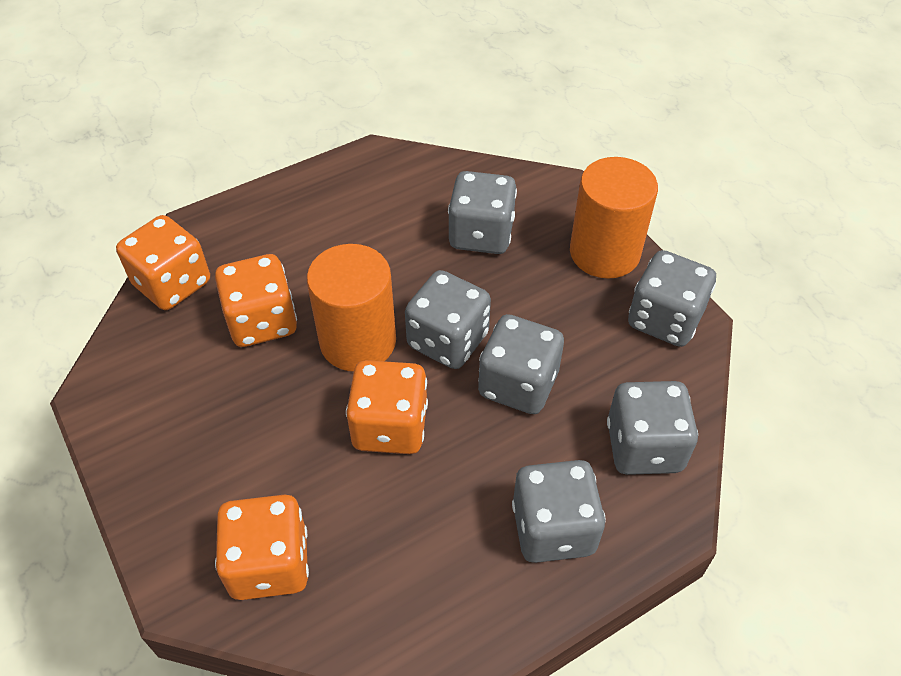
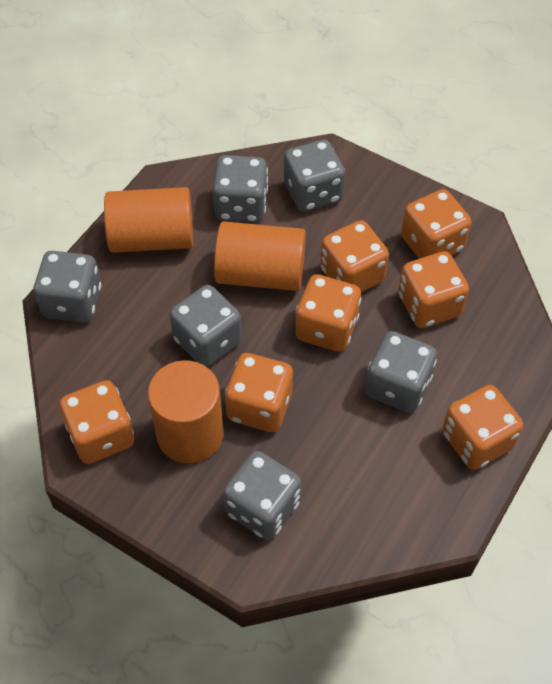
orange cylinder: [307,244,396,372] [570,157,658,279] = 2 -> [104,187,193,253] [148,360,224,464] [214,221,306,291] = 3
orange dice: [116,215,210,310] [215,254,297,347] [215,495,309,600] [346,360,428,454] = 4 -> [59,380,134,464] [225,353,293,432] [296,274,361,352] [320,220,389,292] [398,251,469,328] [401,189,471,259] [442,385,523,470] = 7

